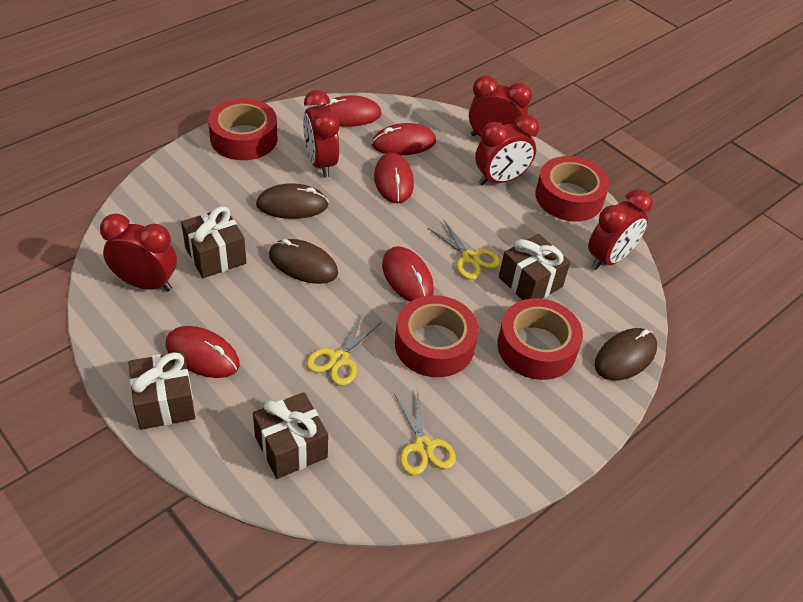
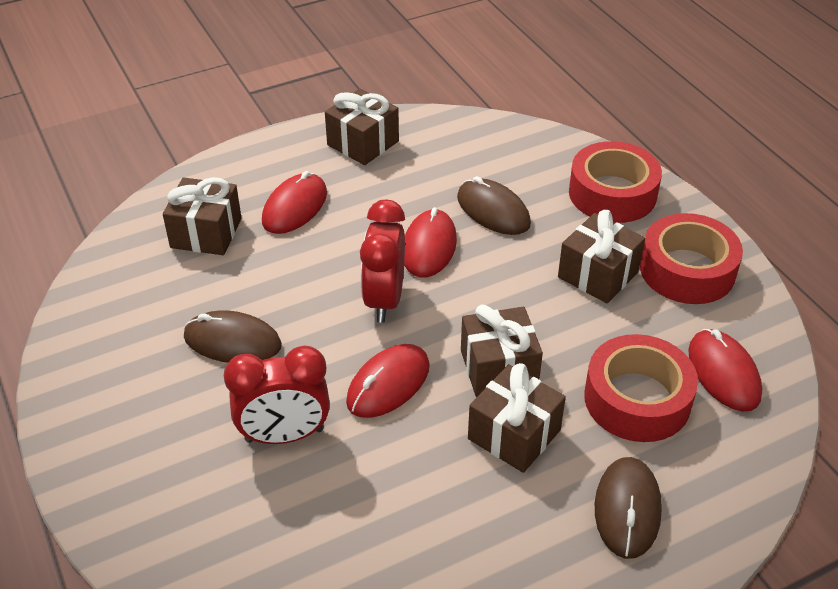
brown gift: [128,351,195,430] [181,206,246,278] [253,392,328,479] [499,234,570,300] = 4 -> [163,177,242,255] [325,89,399,165] [461,305,543,397] [468,363,566,473] [558,210,645,303] = 5
red clock: [100,214,177,291] [303,90,339,177] [469,75,532,137] [475,114,539,186] [588,189,653,270] = 5 -> [224,346,330,444] [360,199,405,323] = 2
red mouse: [166,326,240,378] [322,96,382,127] [372,123,436,155] [374,152,414,203] [382,246,434,302] = 5 -> [262,171,327,234] [346,344,430,418] [404,207,457,278] [688,329,762,411] = 4
red tape: [208,98,277,160] [395,295,479,377] [497,298,583,380] [536,156,609,222] = 4 -> [569,141,662,223] [584,334,698,442] [640,213,743,304] = 3
yellow scissors: [306,314,382,386] [395,392,456,475] [427,219,500,280] = 3 -> none = 0

